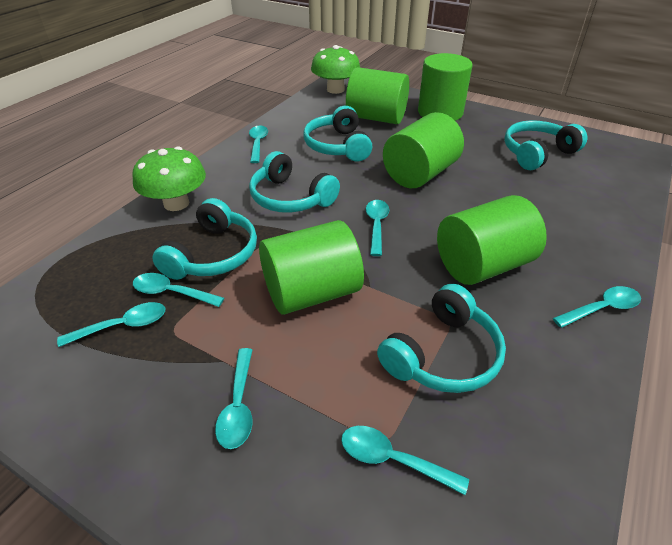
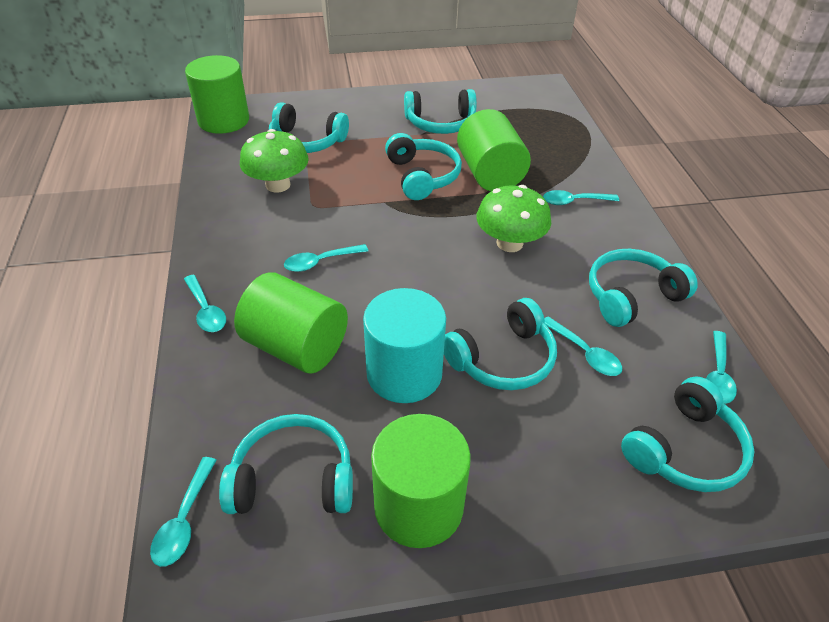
green cylinder: [259,220,364,315] [346,67,409,124] [383,112,464,188] [418,53,473,121] [437,195,547,285] = 5 -> [185,55,249,134] [234,272,348,374] [371,414,471,548] [457,109,531,191] = 4
turquoise cylinder: none = 0 -> [363,288,446,403] = 1
turquoise headphones: [152,198,257,280] [249,151,340,213] [303,106,372,162] [377,284,506,393] [504,120,587,170] = 5 -> [219,414,353,514] [269,102,349,153] [385,133,462,200] [404,89,477,134] [444,298,557,390] [589,249,698,327] [621,377,755,492] = 7
turquoise spoon: [57,302,165,347] [133,273,224,307] [215,348,252,449] [249,125,268,163] [341,426,469,495] [366,200,389,256] [553,286,641,328] = 7 -> [150,457,216,567] [184,275,226,332] [284,244,368,272] [543,190,619,205] [544,316,622,376] [706,331,737,404] = 6

